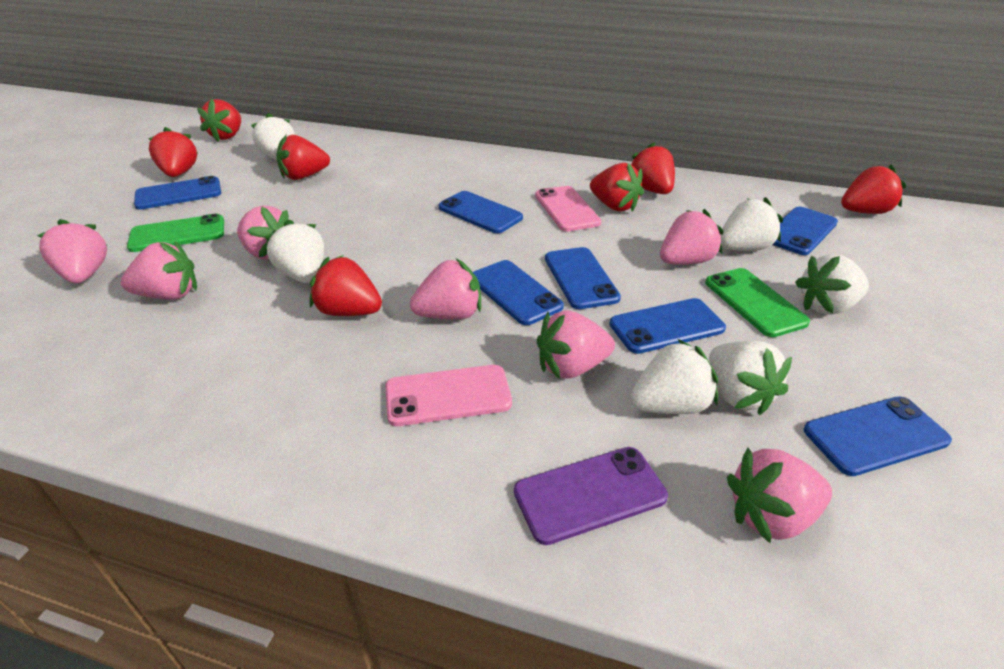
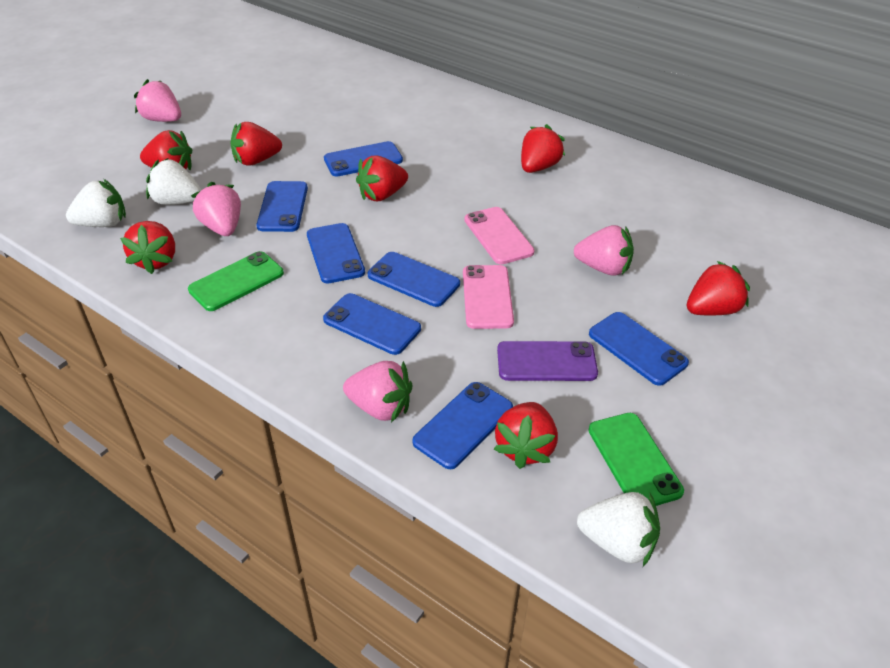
pink strawberry: [37,219,108,283] [121,241,197,300] [237,206,289,260] [410,258,481,320] [537,310,615,379] [660,209,723,265] [727,448,832,544] = 7 -> [134,79,181,122] [191,182,241,236] [343,361,412,423] [574,225,634,276] = 4
white strawberry: [251,113,295,160] [265,219,324,283] [631,339,718,414] [709,341,792,415] [720,197,783,251] [795,254,869,315] = 6 -> [66,179,126,227] [146,158,201,205] [577,492,660,567] = 3

